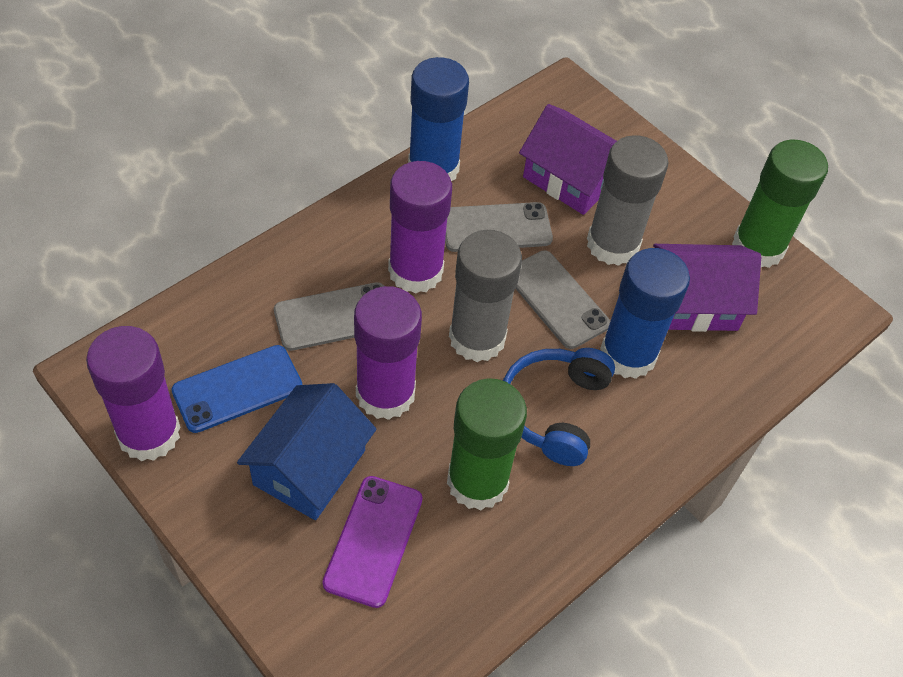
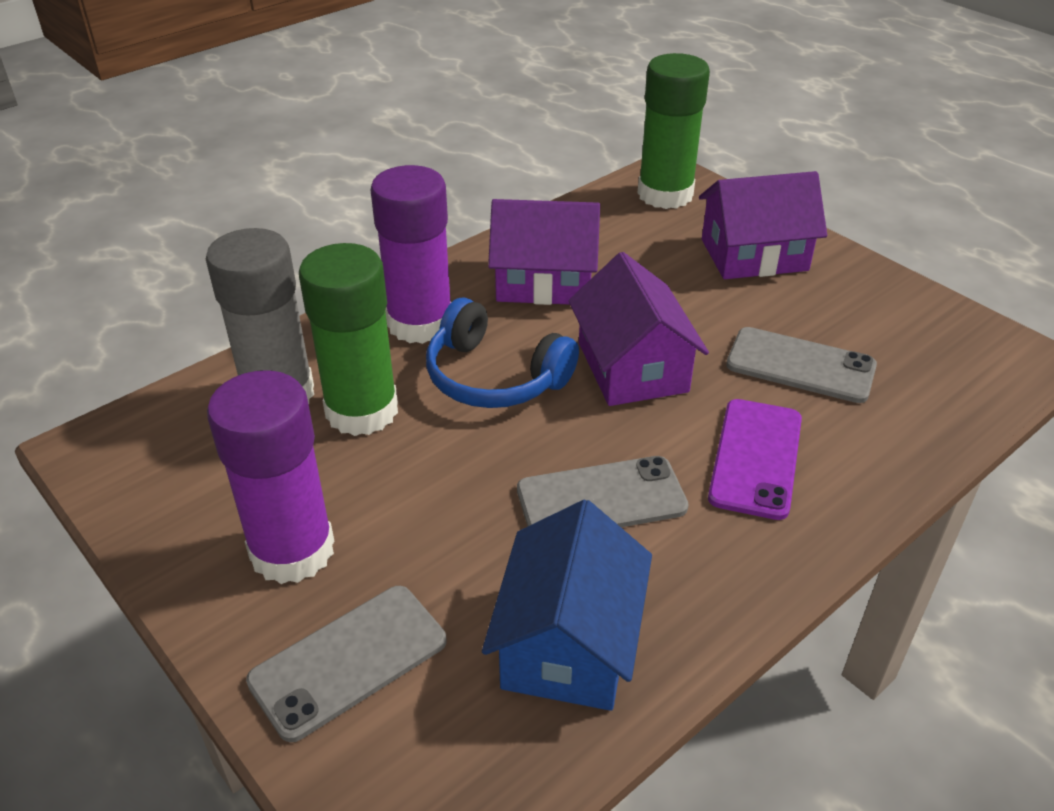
blue glue stick: [408,57,469,181] [600,248,690,379] = 2 -> none = 0
blue phone: [172,345,303,433] = 1 -> none = 0
grey glue stick: [449,230,522,362] [587,135,668,266] = 2 -> [206,228,314,404] = 1
purple glue stick: [86,326,180,461] [354,286,422,420] [388,161,452,294] = 3 -> [207,370,334,584] [371,165,451,344] = 2
purple house: [519,104,617,215] [653,244,761,332] = 2 -> [488,199,600,305] [568,252,709,406] [699,171,827,279] = 3

